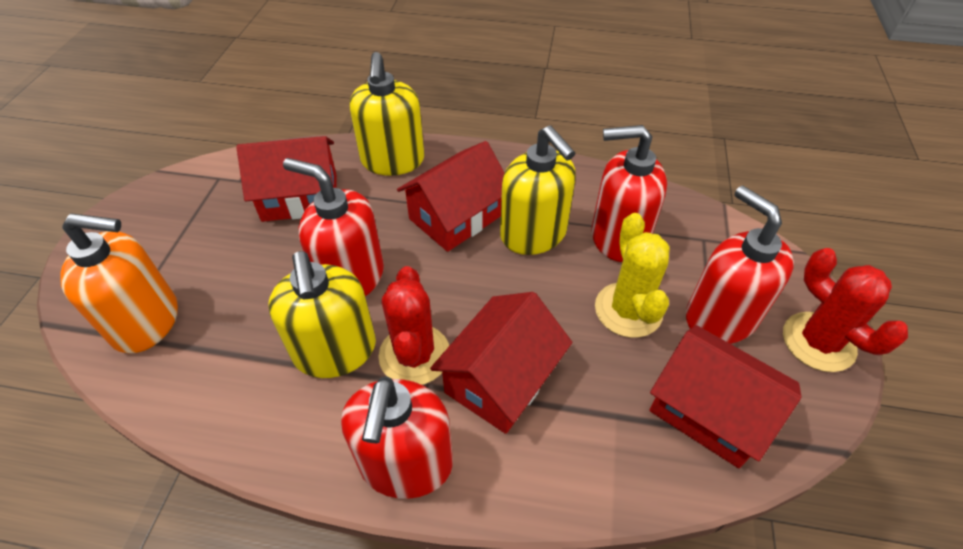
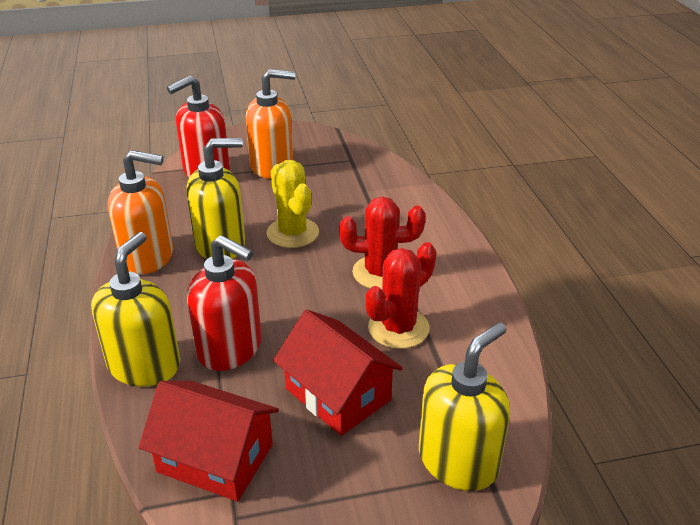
orange soap dispenser: [61,213,178,354] = 1 -> [108,150,173,275] [246,69,295,179] = 2
red house: [236,136,336,222] [397,141,504,252] [430,292,572,434] [650,325,802,468] = 4 -> [139,381,279,501] [273,310,403,436] = 2
red soap dispenser: [283,158,384,296] [341,376,453,499] [592,125,667,262] [686,186,794,344] = 4 -> [167,76,230,178] [187,235,262,371] = 2

